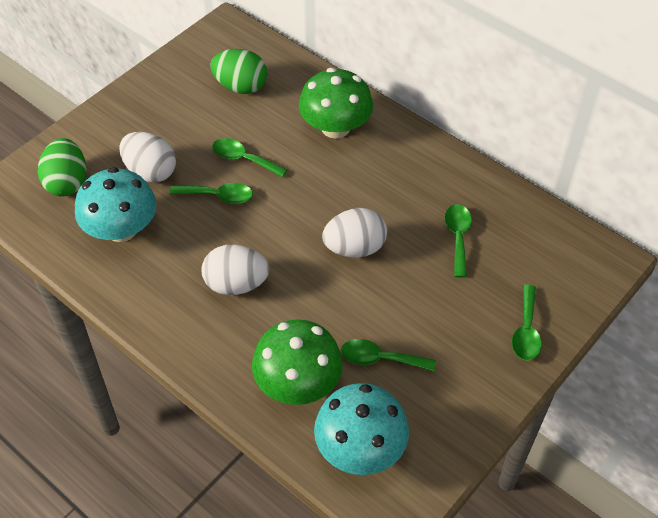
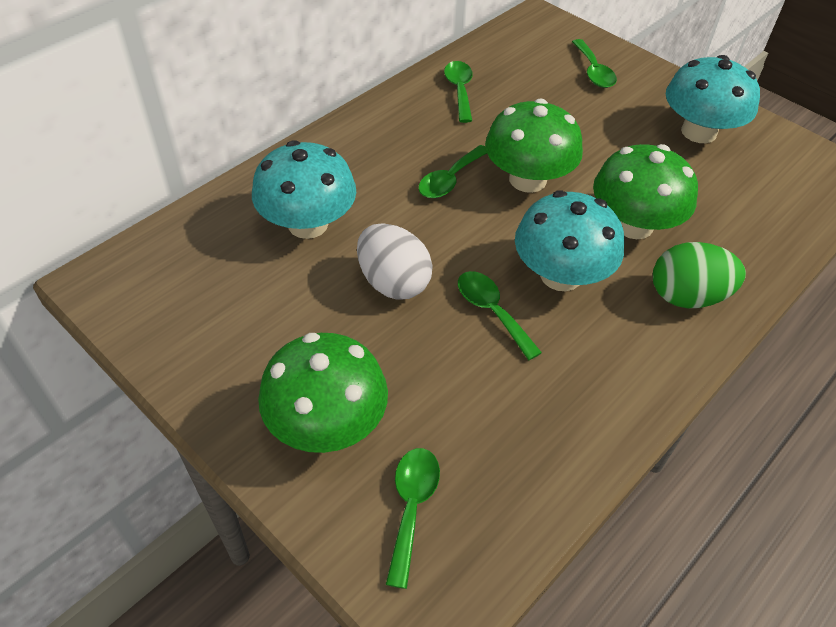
green egg: [38,138,86,196] [210,49,267,94] = 2 -> [653,242,746,308] = 1
green mushroom: [252,319,343,405] [299,68,373,139] = 2 -> [258,333,388,453] [485,98,583,193] [593,144,698,239] = 3
turquoise mushroom: [75,167,157,242] [314,383,409,475] = 2 -> [252,140,356,239] [515,191,624,291] [666,55,760,143] = 3
white egg: [119,132,176,183] [202,245,269,295] [322,208,387,258] = 3 -> [357,223,433,300] = 1

